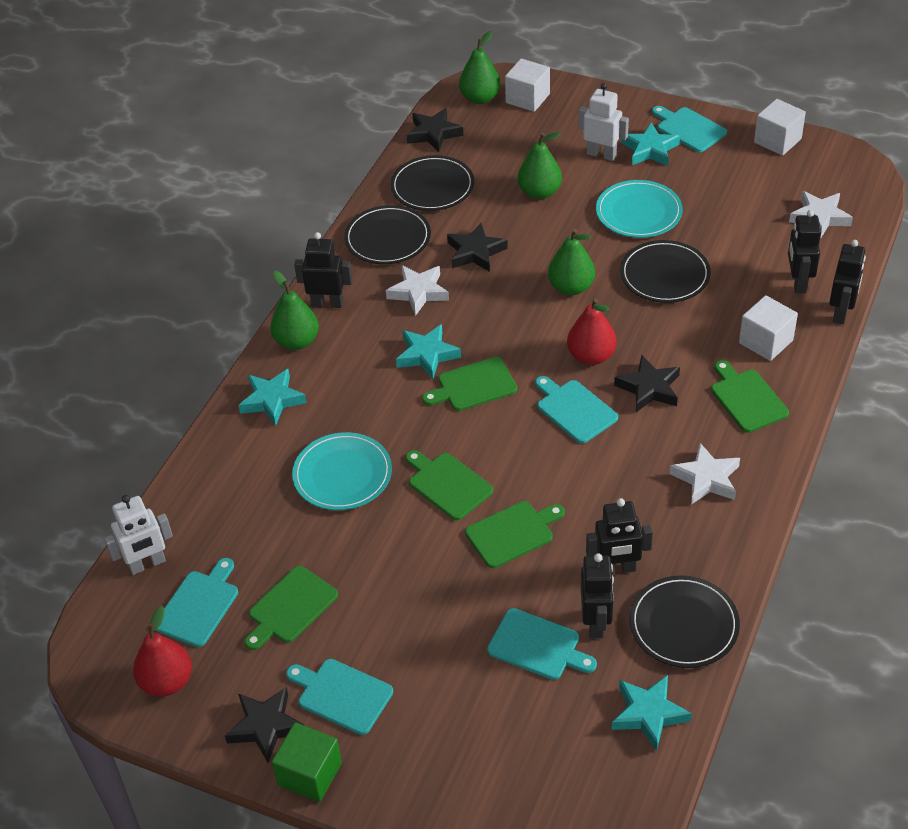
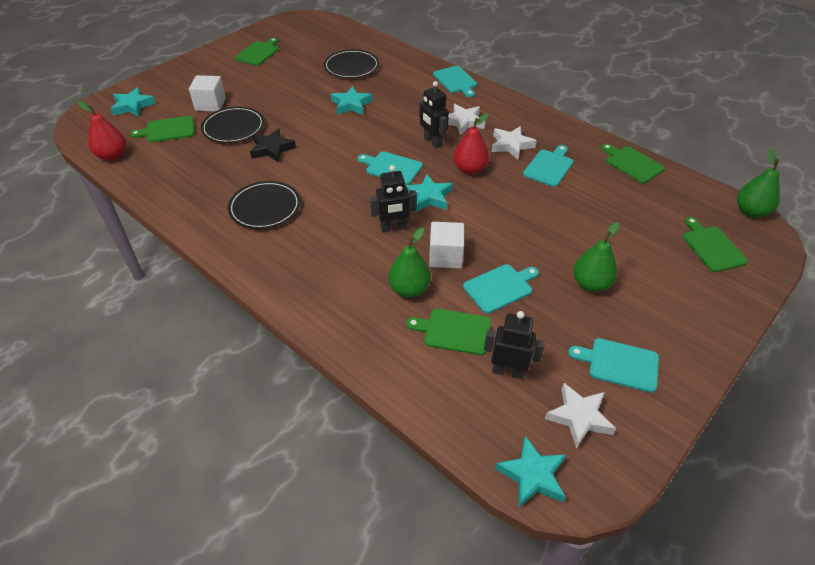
black plate: [344,205,431,264] [390,155,474,211] [620,240,711,303] [629,575,740,668] = 4 -> [201,107,265,143] [228,181,301,229] [324,49,379,79] = 3
black robot: [294,232,352,308] [581,553,614,638] [586,498,653,574] [788,210,821,293] [829,240,866,324] = 5 -> [370,165,417,233] [419,81,449,149] [484,311,545,379] = 3
black star: [225,687,305,763] [407,108,463,152] [447,223,508,272] [614,355,680,412] = 4 -> [250,128,296,162] = 1
green cube: [272,722,342,802] = 1 -> none = 0
green pear: [270,270,319,350] [459,31,501,104] [518,132,562,199] [548,229,595,295] = 4 -> [388,227,431,297] [573,222,620,292] [737,149,780,218] = 3
turquoise plate: [292,432,392,510] [596,180,683,238] = 2 -> none = 0
white cube: [505,59,550,112] [739,295,798,361] [754,99,806,156] = 3 -> [189,75,226,112] [429,222,464,268] = 2
white robot: [104,495,173,575] [579,83,629,161] = 2 -> none = 0

